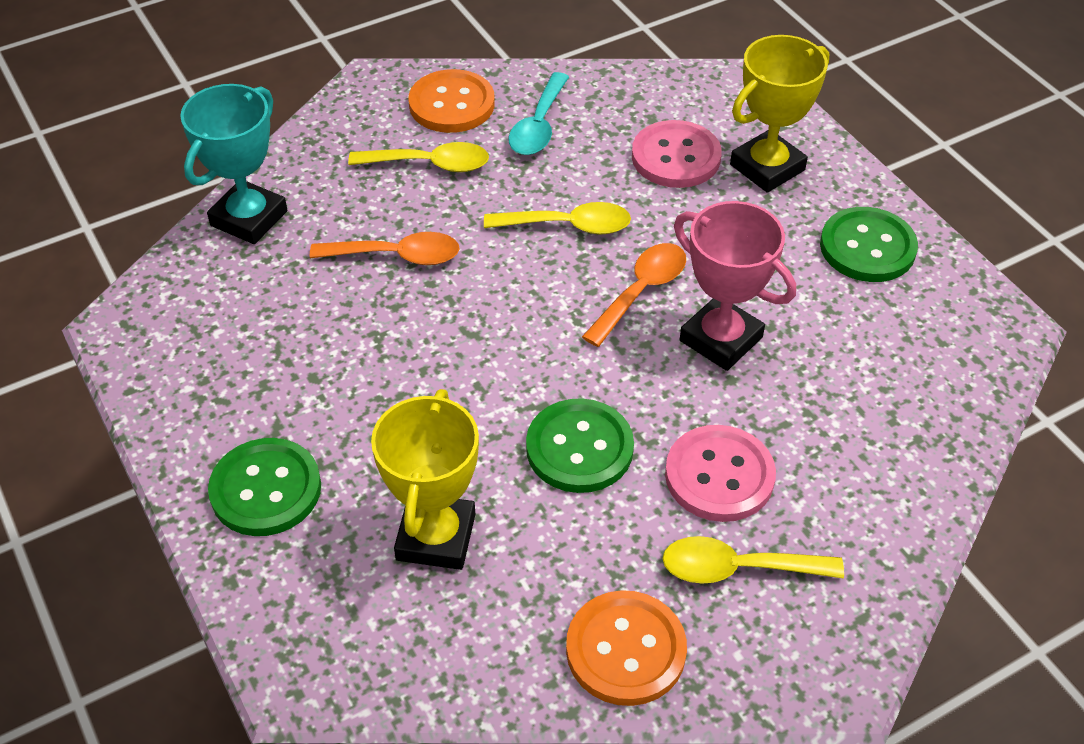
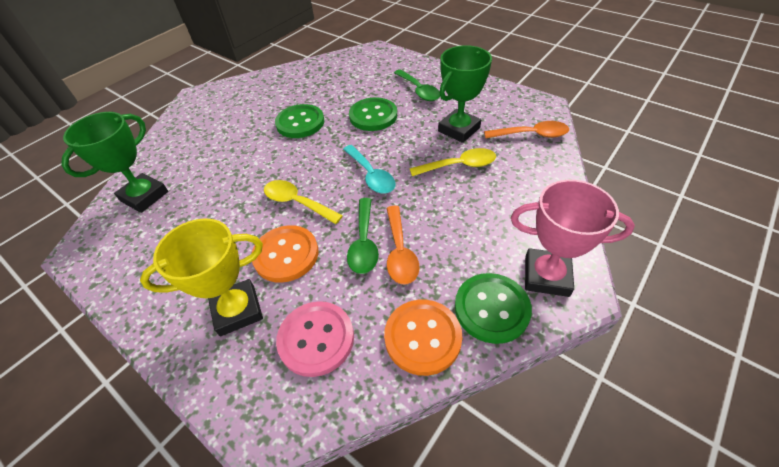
green spoon: none = 0 -> [347,198,379,274] [394,70,440,101] = 2
green trophy: none = 0 -> [61,112,168,213] [438,45,492,143] = 2
pink button: [632,120,722,188] [665,425,776,522] = 2 -> [276,301,354,377] = 1
turquoise trophy: [180,84,287,244] = 1 -> none = 0
yellow spoon: [348,142,489,172] [484,202,631,234] [663,536,844,584] = 3 -> [264,180,343,224] [409,148,496,176] = 2
yellow trophy: [371,389,479,570] [730,35,829,193] = 2 -> [140,218,263,336] = 1

